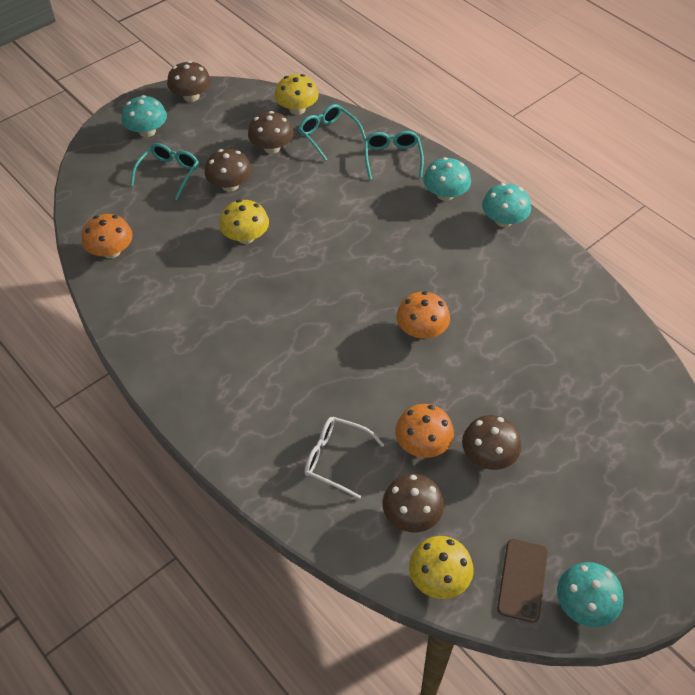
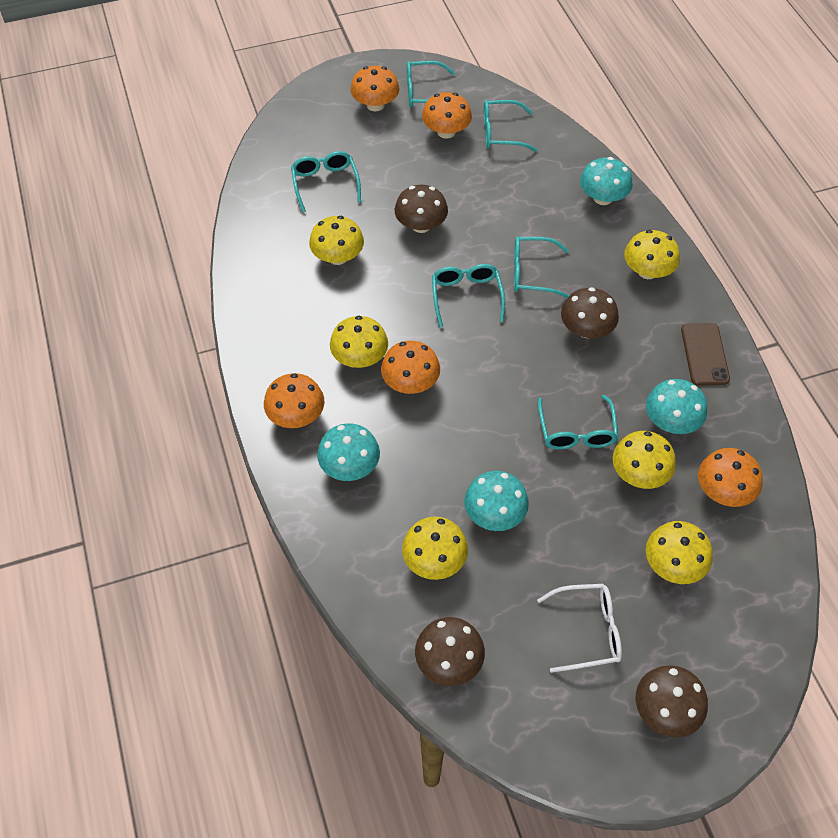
brown mushroom: [167,61,211,102] [205,149,252,192] [248,111,294,154] [382,474,444,532] [462,415,521,470] = 5 -> [395,185,448,233] [415,617,485,686] [561,287,619,338] [636,665,708,738] = 4
orange mushroom: [82,214,133,259] [395,404,454,458] [396,291,450,339] = 3 -> [264,373,324,428] [350,66,400,111] [381,341,440,394] [422,92,472,139] [698,448,763,507] = 5
turquoise glasses: [131,143,199,200] [298,104,366,161] [365,131,424,180] = 3 -> [291,151,361,212] [407,61,455,107] [432,264,505,327] [484,100,538,152] [514,237,570,298] [538,395,618,450] = 6
yellow mushroom: [219,200,269,244] [275,74,319,115] [409,536,473,599] = 3 -> [309,216,364,265] [330,316,388,368] [402,517,468,580] [613,431,676,489] [624,230,680,279] [646,521,713,584] = 6

